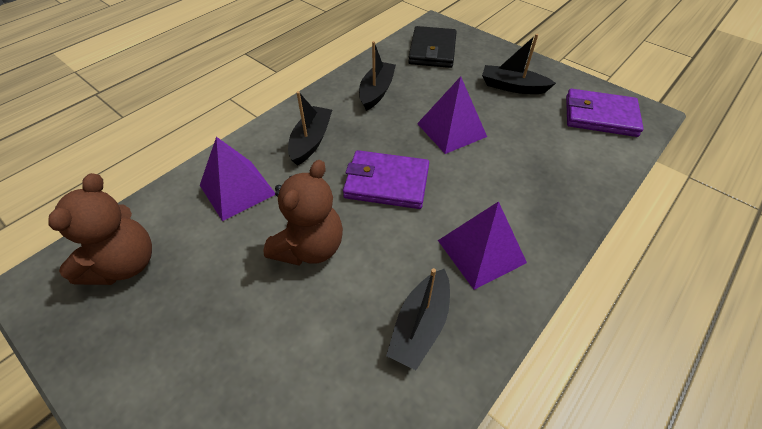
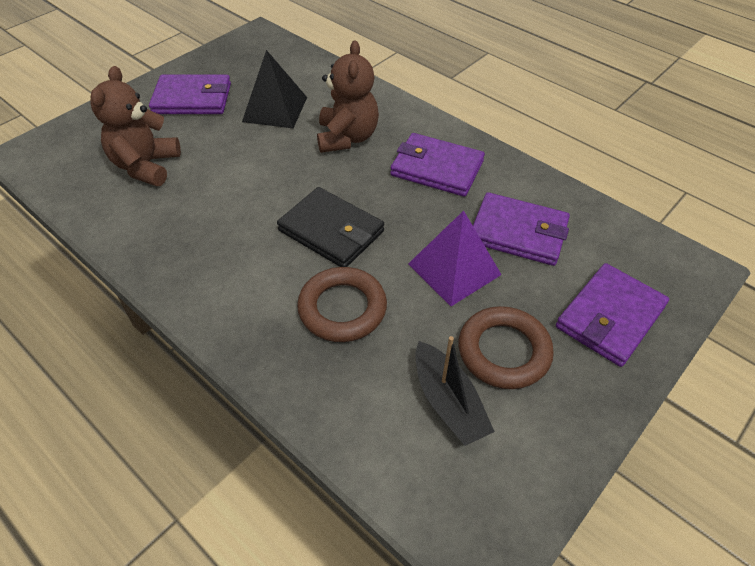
black boat: [288,91,332,166] [359,41,396,111] [386,268,450,370] [482,34,556,94] = 4 -> [415,336,495,446] = 1
black pyramid: none = 0 -> [242,50,307,128] = 1
brown ring: none = 0 -> [297,267,387,342] [459,306,554,389] = 2
purple pyramid: [200,137,275,221] [417,76,487,154] [438,201,527,290] = 3 -> [408,210,502,306] = 1
purple wallet: [343,150,429,209] [566,89,644,137] = 2 -> [149,75,231,114] [390,133,485,197] [473,192,570,266] [556,263,669,367] = 4

